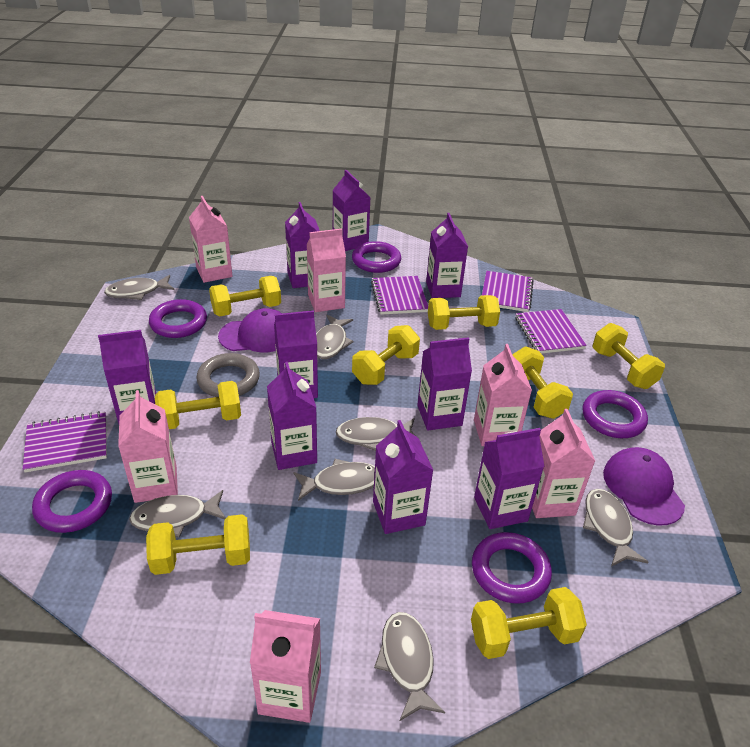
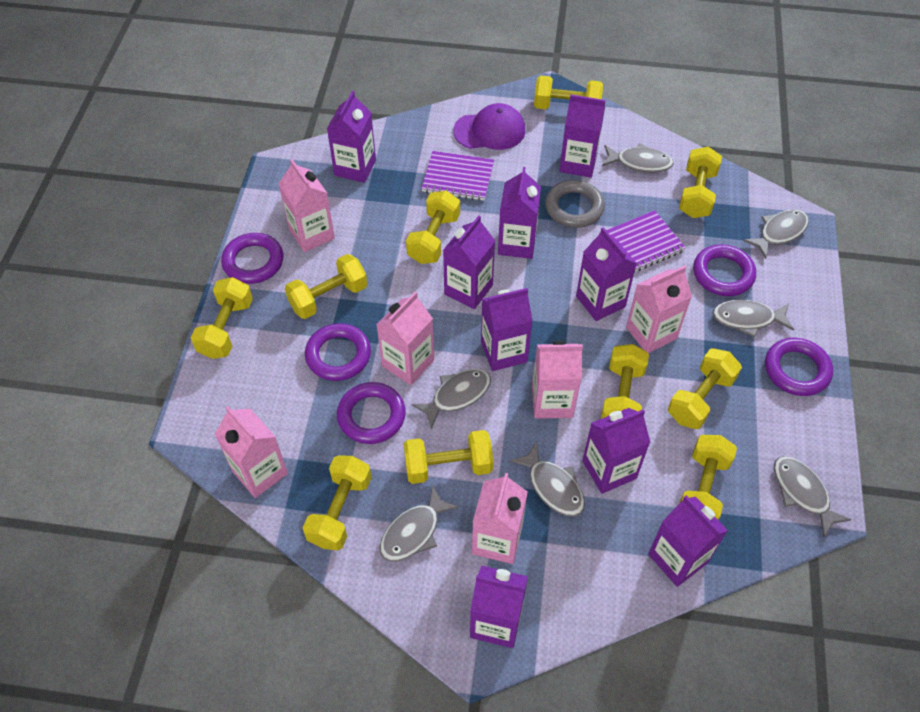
purple cap: [218,308,282,352] [603,447,685,526] = 2 -> [453,103,525,150] = 1
purple notebook: [23,411,107,472] [371,276,428,315] [482,271,534,312] [515,309,587,354] = 4 -> [421,151,494,201] [599,210,686,273] = 2
yellow dumbbell: [146,514,250,575] [155,381,241,429] [209,276,281,317] [352,325,420,385] [428,295,500,330] [471,587,587,659] [512,346,573,419] [593,323,665,389] = 8 -> [191,277,253,359] [285,254,367,319] [303,456,372,550] [404,430,494,484] [406,190,460,264] [534,76,603,109] [601,344,649,419] [668,349,742,429] [679,147,722,218] [679,435,737,520] = 10

